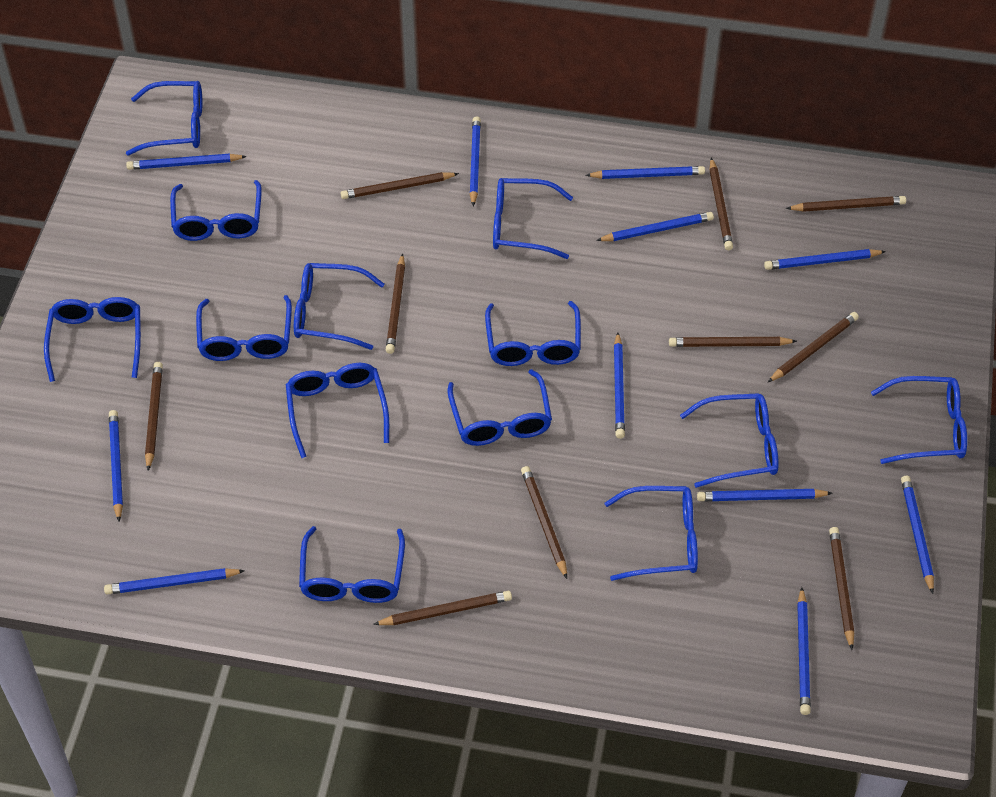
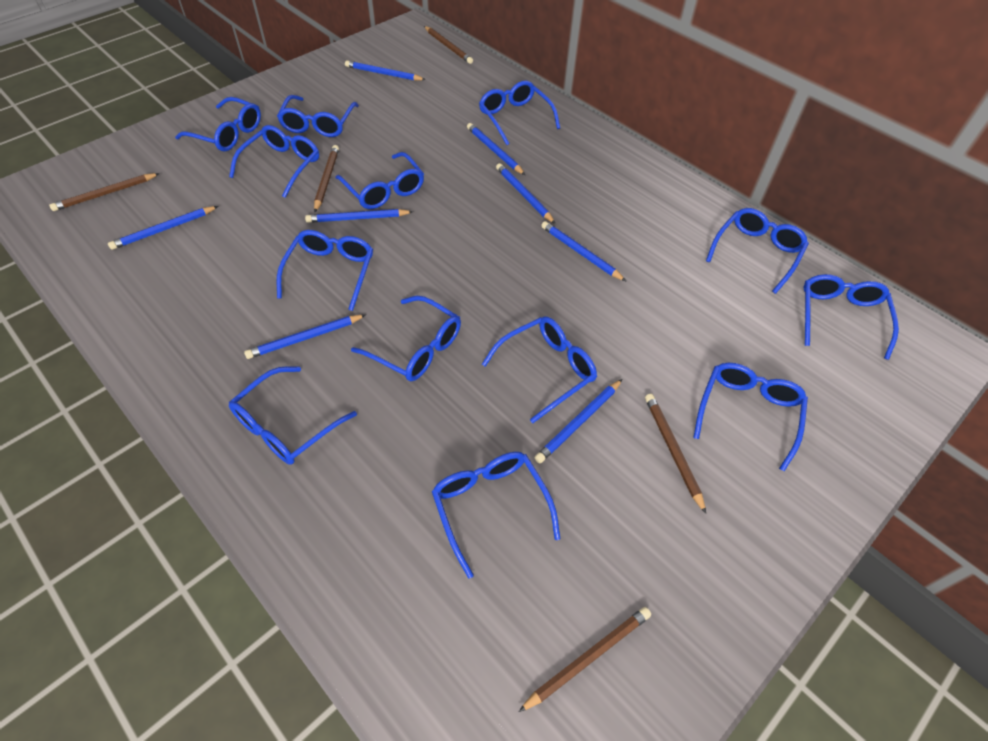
blue pencil: [104,568,245,595] [109,410,123,522] [126,154,247,170] [470,116,481,206] [585,166,705,179] [596,212,714,241] [614,332,625,439] [697,489,832,501] [764,249,886,270] [797,587,811,715] [901,476,934,594] = 11 -> [108,206,218,250] [244,315,366,359] [305,209,413,223] [345,60,426,81] [467,123,525,175] [496,163,555,224] [534,379,622,463] [541,221,626,281] = 8
brown pencil: [145,362,163,471] [341,172,459,199] [373,591,512,625] [386,253,405,354] [521,466,567,579] [669,337,797,347] [710,158,733,250] [768,312,859,382] [786,196,906,212] [829,527,854,650] = 10 -> [49,173,160,211] [314,145,339,212] [424,26,473,64] [519,607,651,712] [645,394,706,514] = 5

